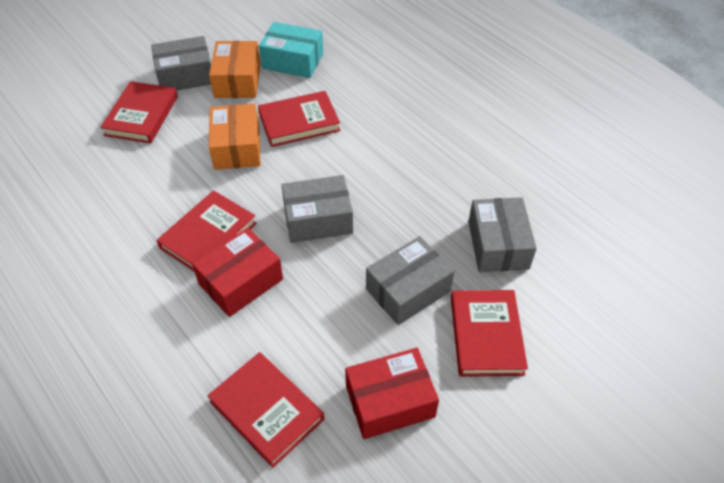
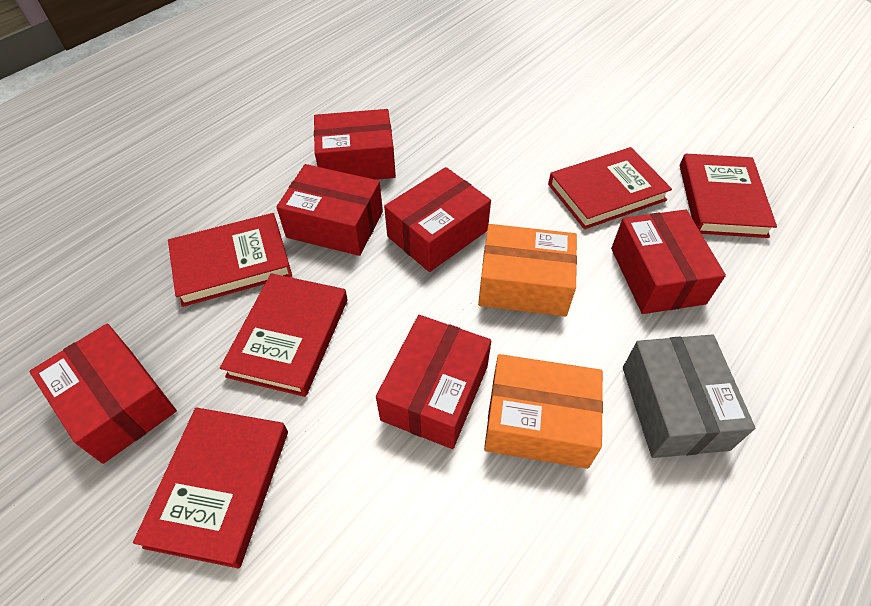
grey box: [151,36,211,91] [281,175,353,243] [366,236,454,325] [468,197,537,272] = 4 -> [623,335,755,458] = 1
red box: [192,227,283,317] [345,348,439,439] = 2 -> [29,324,177,464] [276,164,383,256] [314,109,396,180] [376,315,491,449] [384,167,491,272] [611,210,726,314] = 6
turquoise box: [259,22,323,78] = 1 -> none = 0

